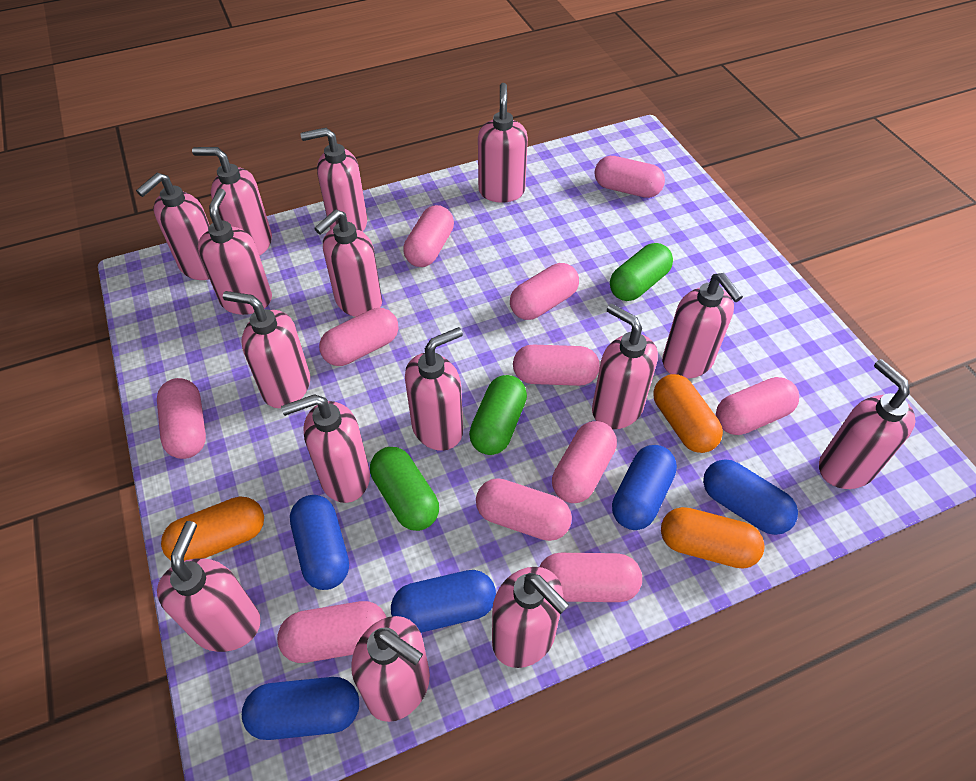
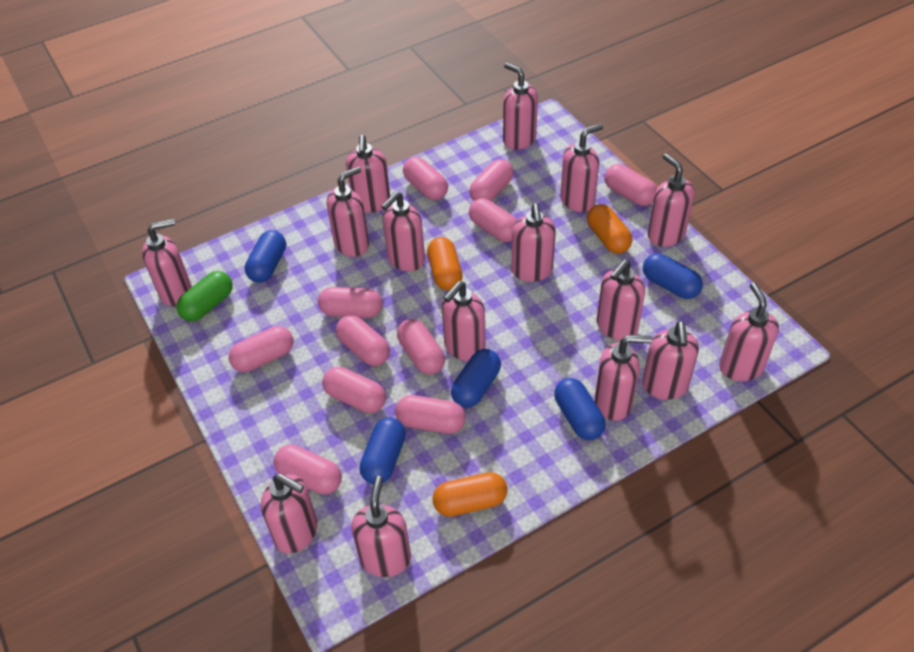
green capsule: [370,447,439,531] [469,375,527,455] [610,243,673,301] = 3 -> [176,271,233,322] = 1

